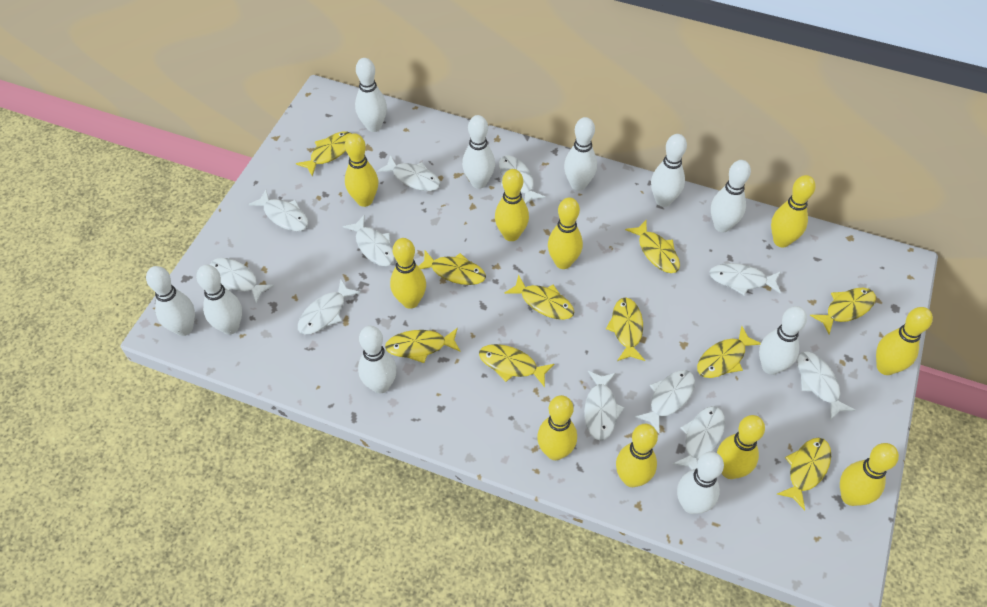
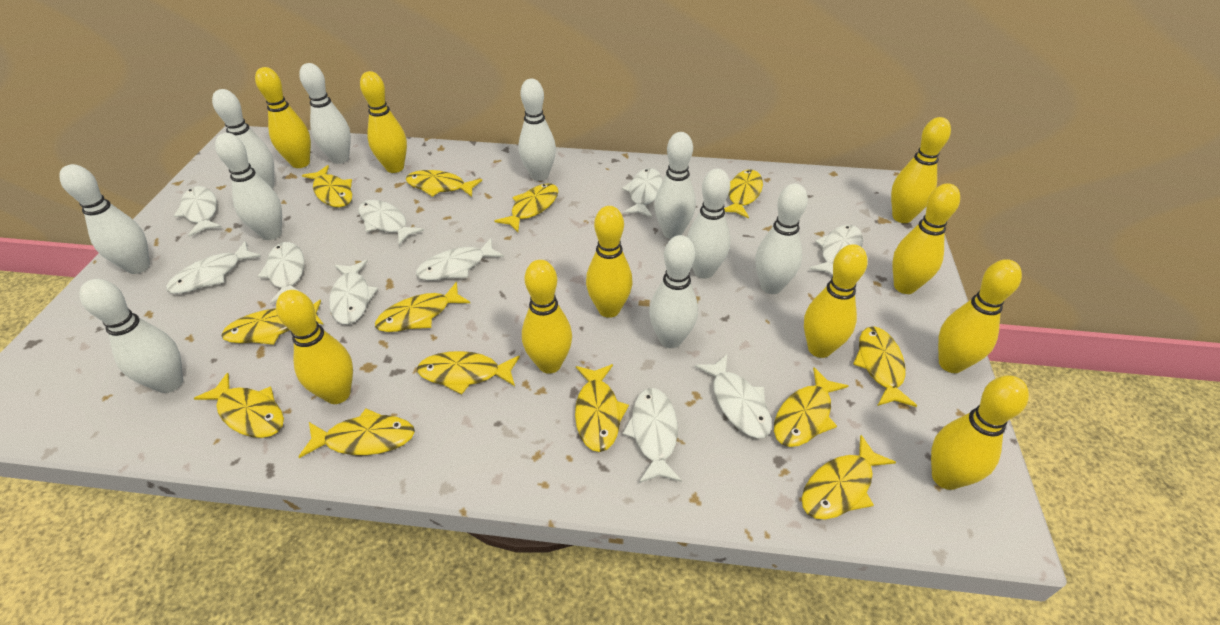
white fish: [210,258,274,304] [248,189,308,231] [298,280,360,334] [343,215,395,266] [377,155,441,191] [499,155,546,204] [584,371,624,441] [635,370,695,433] [673,406,725,470] [709,263,781,295] [797,351,855,420] = 11 -> [166,241,261,294] [174,186,222,237] [258,242,304,305] [329,260,378,324] [358,200,424,245] [416,238,504,281] [622,168,663,217] [622,388,682,483] [695,355,772,438] [809,225,863,276] = 10
yellow fish: [296,131,352,176] [385,328,461,363] [418,251,486,285] [479,344,554,387] [504,275,574,320] [606,297,645,361] [625,220,680,273] [697,326,761,378] [777,438,831,510] [810,288,876,334] = 10 -> [194,373,284,438] [221,300,324,345] [299,408,415,458] [302,165,352,207] [375,282,470,332] [406,170,482,197] [417,351,520,395] [494,183,558,232] [575,364,629,452] [724,169,763,219] [774,367,848,447] [802,435,896,520] [853,326,917,407] = 13

